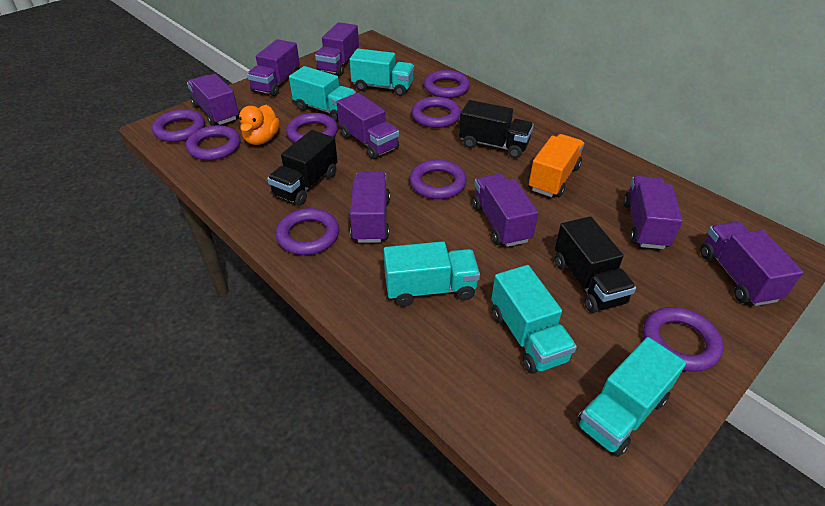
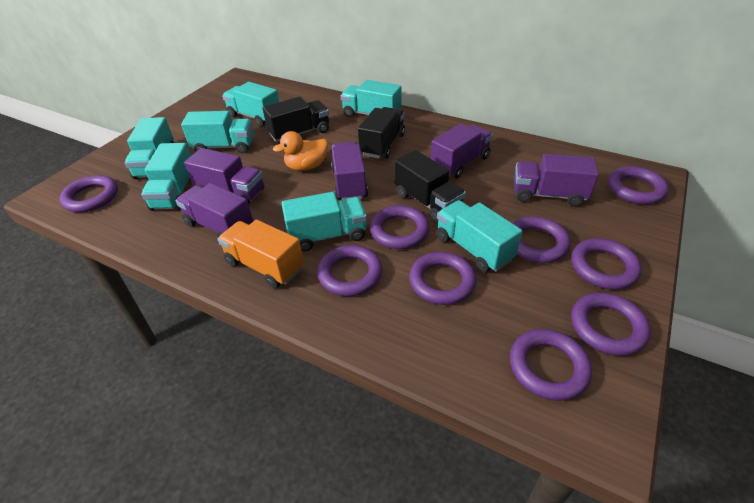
purple ring: [152,109,205,142] [186,125,241,160] [276,208,339,255] [286,113,338,143] [409,159,467,199] [411,97,461,128] [424,70,470,98] [643,307,724,372] = 8 -> [60,175,118,212] [317,245,382,296] [370,205,430,249] [409,252,476,305] [510,329,592,401] [512,216,571,263] [571,238,642,290] [571,292,651,356] [608,166,669,204] = 9
purple truck: [187,74,239,126] [247,39,300,96] [315,22,359,76] [337,93,399,159] [350,172,390,243] [472,174,538,247] [623,176,683,249] [700,221,803,306] = 8 -> [175,183,253,238] [184,148,264,204] [331,142,368,200] [431,124,493,179] [514,154,599,207] = 5
turquoise truck: [289,66,356,122] [349,49,414,96] [384,241,480,307] [491,265,577,374] [576,337,686,457] = 5 -> [125,117,174,179] [141,143,191,211] [181,111,254,153] [222,82,279,127] [282,192,367,252] [341,80,402,117] [437,200,522,273] = 7

